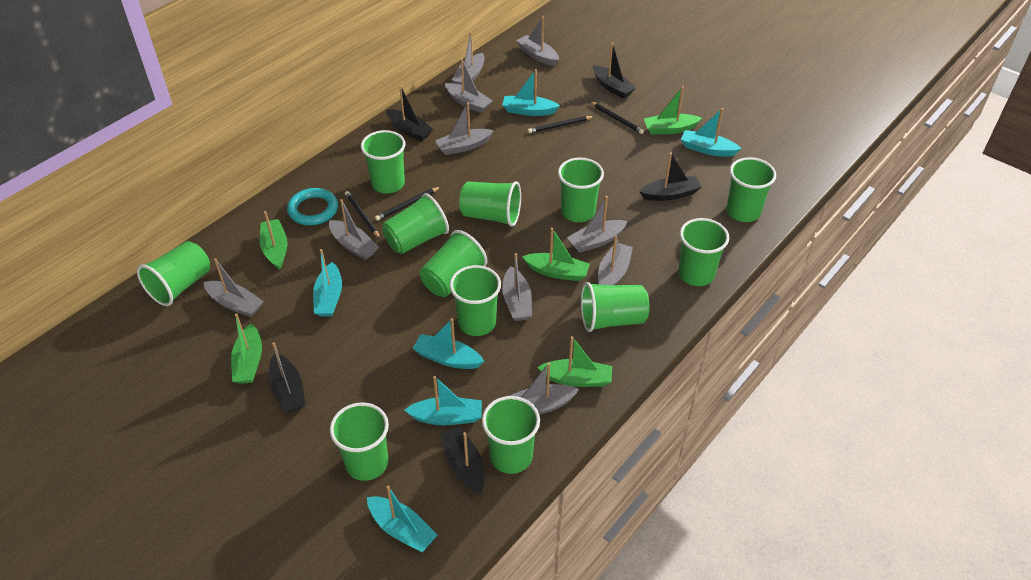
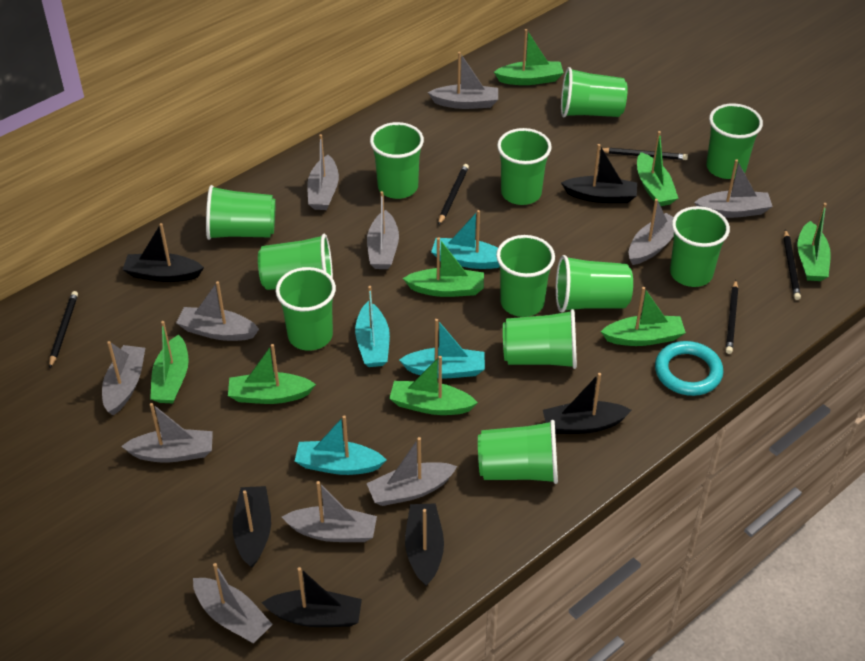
black boat: [268,342,306,413] [386,85,433,141] [440,426,485,495] [593,42,636,98] [639,152,701,201] = 5 -> [122,223,204,282] [232,486,271,568] [262,567,362,627] [405,503,444,586] [543,373,632,434] [561,144,637,203] = 6
black pencil: [345,191,380,239] [375,187,440,221] [528,116,594,133] [589,101,644,134] = 4 -> [49,291,78,368] [438,164,469,225] [600,148,688,160] [726,280,738,354] [784,229,801,300] = 5
green boat: [231,313,262,384] [260,211,287,270] [522,228,590,281] [537,336,612,387] [644,86,702,134] = 5 -> [150,321,189,403] [228,344,316,404] [389,356,478,415] [403,237,484,297] [494,29,564,85] [601,287,686,346] [637,131,678,206] [797,203,831,281] = 8
grey boat: [204,258,264,317] [329,199,379,260] [435,102,493,155] [445,58,493,113] [452,32,484,85] [502,253,532,321] [509,363,579,414] [516,17,559,66] [567,196,627,253] [598,235,633,285] = 10 -> [102,341,145,415] [121,403,213,463] [176,281,259,341] [193,563,273,643] [282,481,377,542] [307,134,339,210] [366,437,457,506] [367,191,399,269] [428,52,498,109] [629,199,674,265] [694,159,773,218] = 11
turquoise boat: [313,249,342,317] [367,485,437,552] [405,376,482,425] [412,318,485,369] [502,69,560,116] [681,108,741,157] = 6 -> [295,415,386,475] [355,286,390,367] [399,319,485,378] [431,210,500,269] = 4

